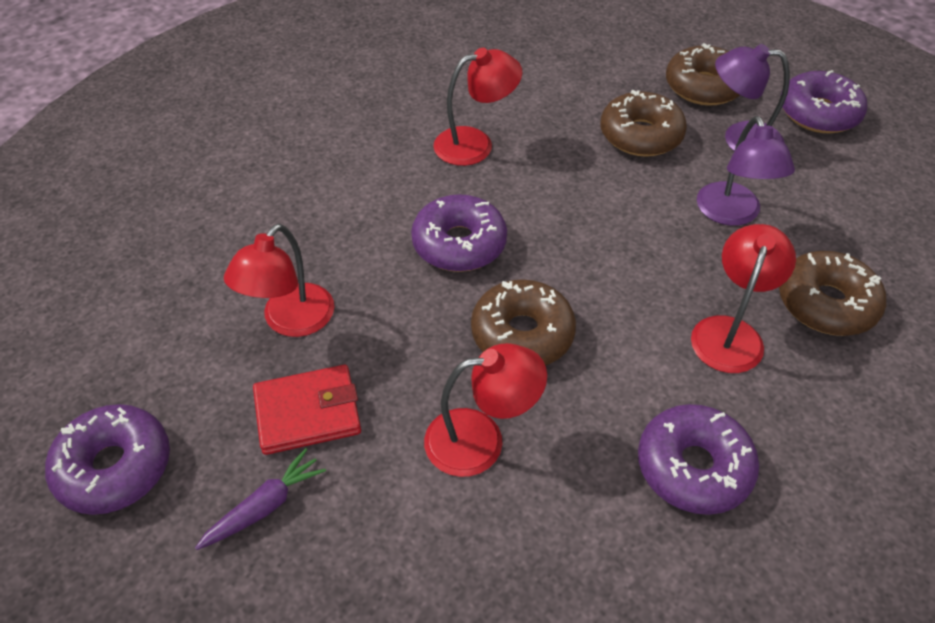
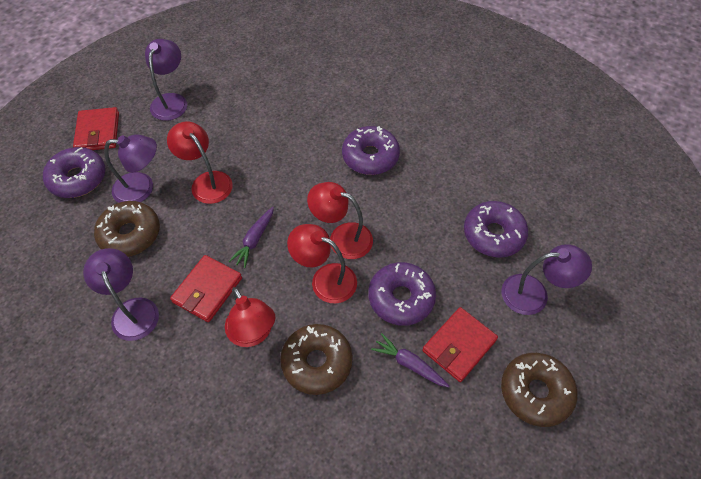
brown donut: [471,279,576,365] [601,90,687,157] [666,43,740,106] [779,251,886,336] = 4 -> [94,201,160,257] [280,324,353,395] [501,353,578,427] = 3
purple carrot: [195,448,326,550] = 1 -> [229,207,274,268] [371,333,449,387] = 2
purple lamp: [697,116,795,226] [715,44,790,151] = 2 -> [83,248,159,341] [104,134,157,203] [145,39,187,121] [501,244,592,315] = 4
red wallet: [253,365,361,455] = 1 -> [73,107,119,150] [170,255,242,322] [422,307,498,382] = 3

